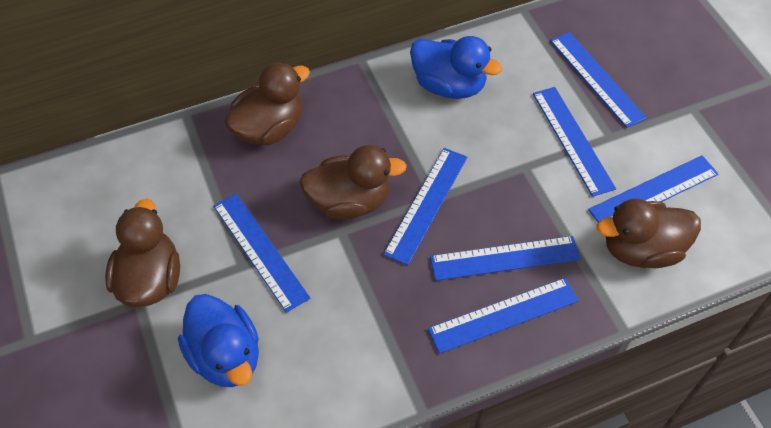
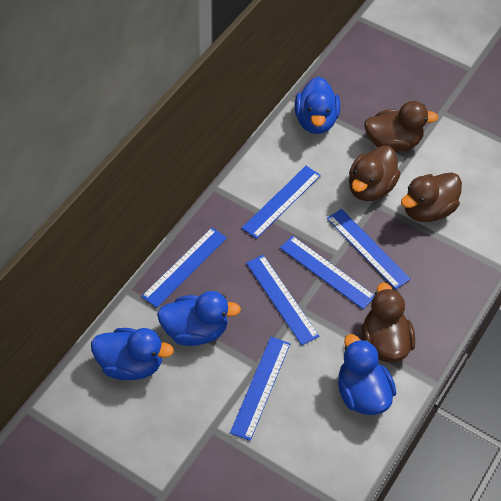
blue duck: [178,294,259,387] [410,36,502,99] = 2 -> [91,328,174,380] [157,291,241,346] [295,77,340,134] [338,334,396,415] = 4
blue ruler: [213,193,310,313] [383,148,467,265] [428,278,579,354] [430,236,581,281] [533,87,616,197] [550,32,647,128] [588,155,718,222] = 7 -> [141,228,227,308] [230,337,290,441] [242,166,321,239] [246,255,320,345] [280,236,375,309] [327,209,411,289] = 6

